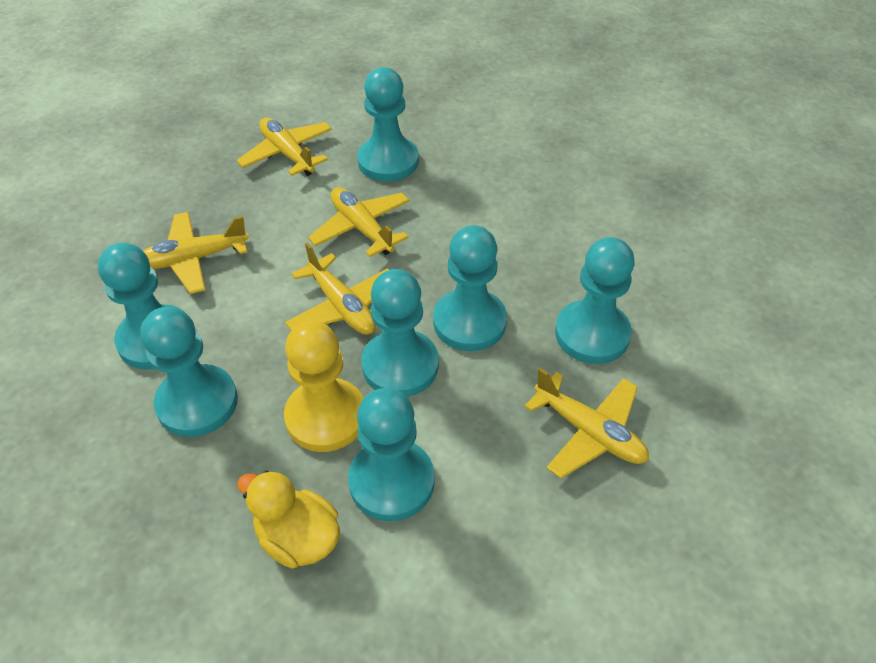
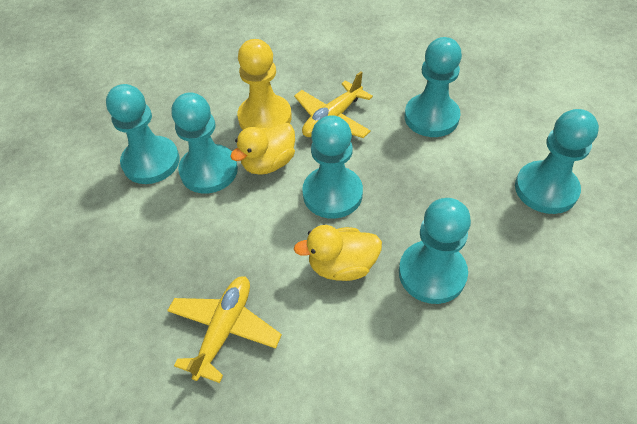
turquoise pawn: [98,243,183,370] [140,307,238,437] [348,388,435,521] [357,67,419,182] [361,269,439,397] [433,225,507,351] [555,237,635,364] = 7 -> [106,84,180,184] [172,92,238,194] [302,115,363,219] [399,198,471,304] [404,37,462,137] [515,109,599,214] = 6
yellow duck: [237,470,340,569] = 1 -> [230,122,295,175] [294,225,382,281] = 2
yellow plane: [143,212,249,294] [237,117,332,176] [285,242,390,335] [308,187,410,257] [525,368,649,479] = 5 -> [167,276,282,383] [294,71,373,138] = 2

